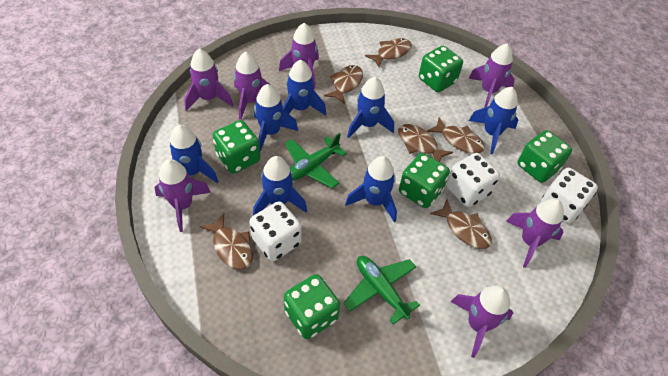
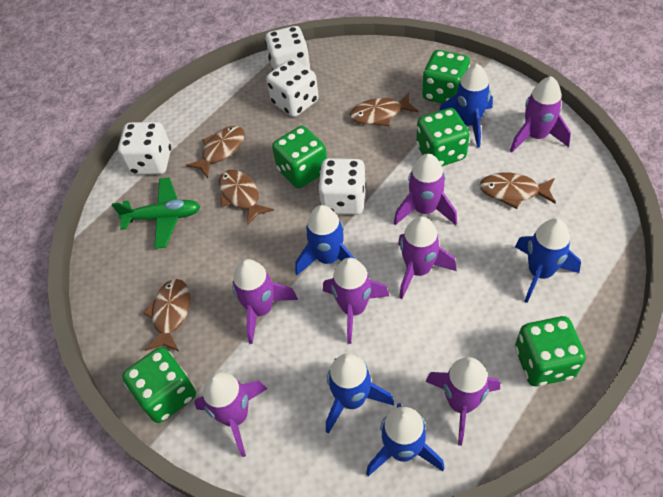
blue rocket: [170,125,219,183] [253,156,307,216] [254,84,298,152] [283,60,326,115] [345,156,397,222] [347,77,394,138] [469,87,518,154] = 7 -> [295,205,355,275] [326,353,394,434] [366,403,445,476] [439,64,493,148] [515,218,581,303] = 5
brown fish: [200,213,253,269] [324,65,363,104] [365,38,412,67] [398,124,453,162] [427,117,485,153] [430,199,492,249] = 6 -> [143,279,190,351] [186,126,245,178] [218,170,274,225] [350,93,419,126] [480,173,556,209] = 5
green plane: [285,133,347,188] [344,256,420,324] = 2 -> [112,177,200,249] = 1
white dice: [249,201,302,261] [446,153,500,207] [541,168,598,223] = 3 -> [118,122,171,175] [265,26,310,71] [266,59,319,117] [318,158,366,215] = 4

